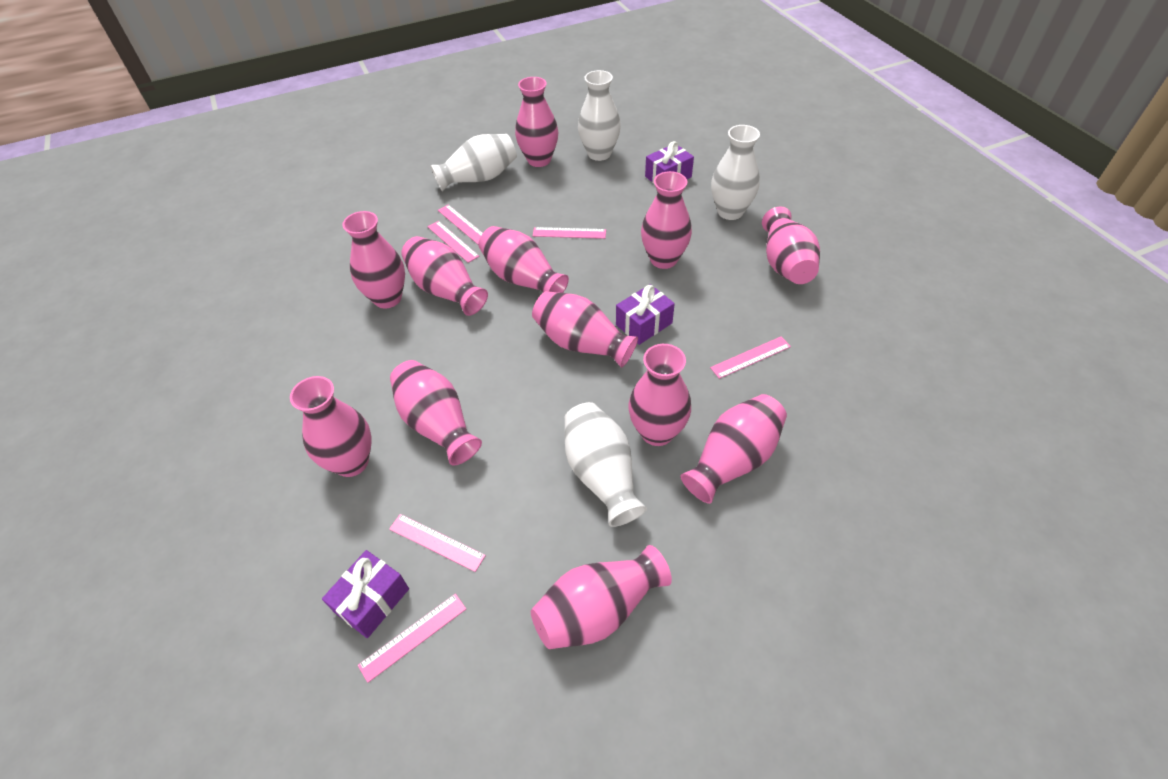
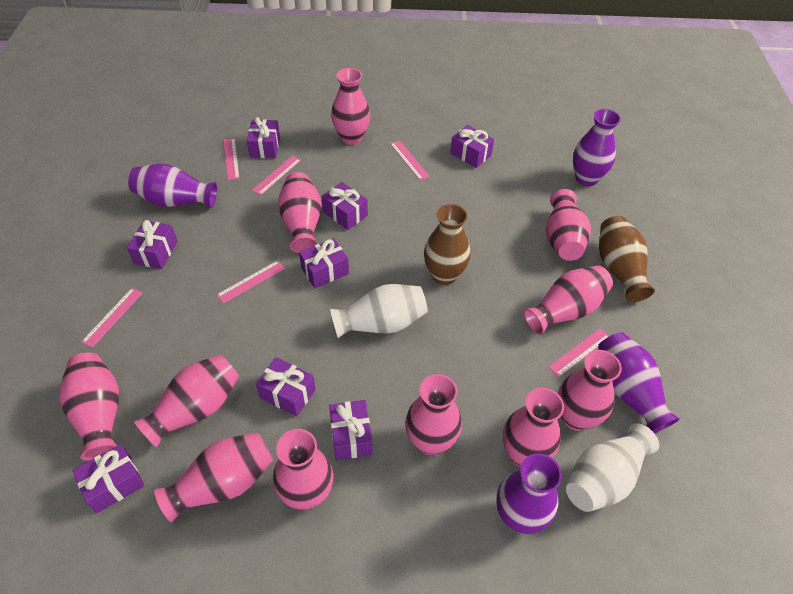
brown vase: none = 0 -> [424,204,471,285] [599,216,655,302] = 2
pink vase: [290,376,372,477] [342,211,405,308] [390,360,482,465] [401,236,488,316] [478,226,569,293] [515,77,558,167] [531,545,672,649] [532,291,638,368] [628,344,691,446] [641,171,692,269] [680,394,787,504] [762,206,820,284] = 12 -> [59,353,119,461] [134,354,239,448] [154,433,273,522] [273,429,334,510] [278,172,322,253] [331,68,370,145] [405,374,462,455] [503,388,564,467] [524,265,613,335] [546,189,591,261] [558,350,622,431] = 11
purple gift: [322,550,409,638] [616,284,675,345] [645,141,694,184] = 3 -> [73,444,144,513] [127,220,178,269] [247,117,280,158] [256,357,316,417] [299,238,349,288] [321,182,368,230] [329,400,373,460] [450,125,494,168] = 8
purple vase: none = 0 -> [128,164,217,208] [496,453,562,534] [573,109,621,186] [598,332,680,433] = 4
white vase: [430,134,517,191] [565,402,647,527] [578,70,621,161] [711,125,760,220] = 4 -> [330,284,428,338] [566,423,659,512] = 2

